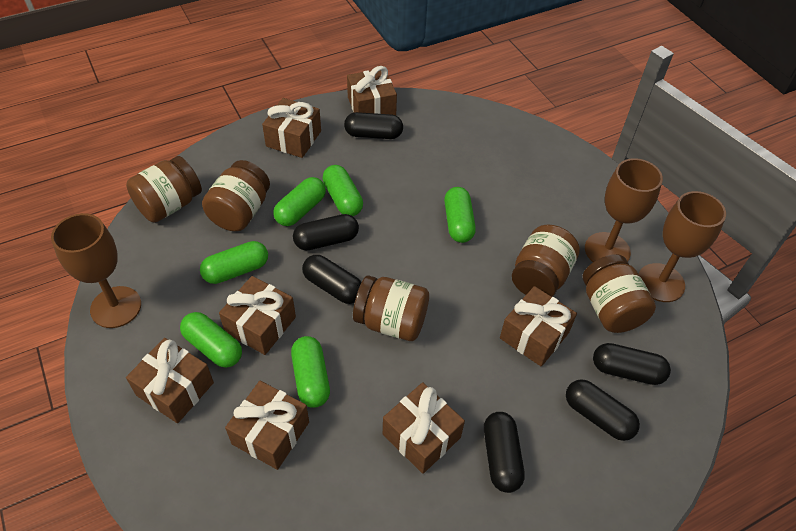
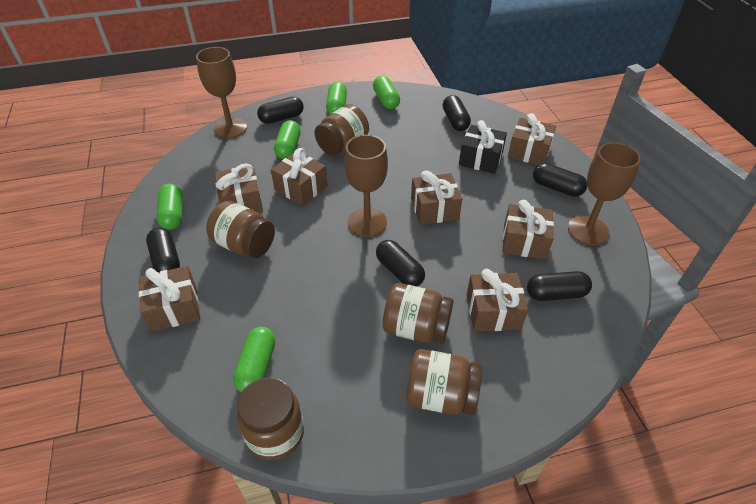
black gift: none = 0 -> [459,120,507,174] = 1
green capsule: [180,312,242,368] [200,241,268,284] [273,177,326,226] [291,336,330,408] [323,165,363,216] [444,187,476,243] = 6 -> [157,184,183,230] [233,327,275,392] [274,120,301,159] [326,82,347,114] [373,76,400,109] = 5

